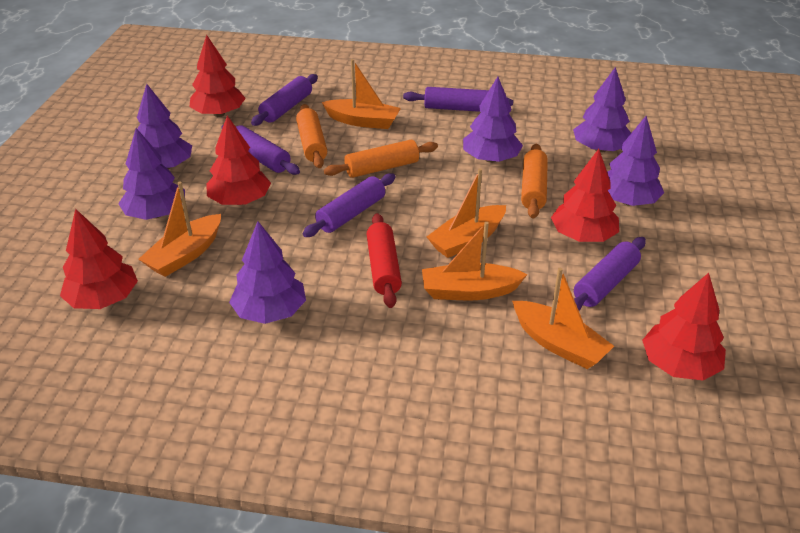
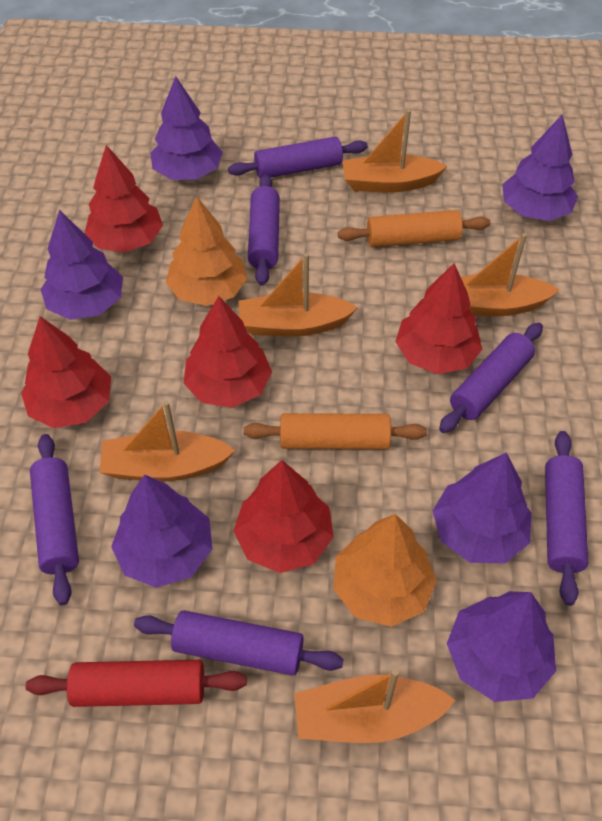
orange rolling pin: [296,104,327,168] [324,140,438,178] [521,144,548,219] = 3 -> [243,413,427,449] [338,210,490,247] = 2
orange tree: none = 0 -> [166,196,247,306] [333,514,437,627] = 2
purple rolling pin: [221,125,300,175] [251,74,318,126] [302,173,395,237] [403,87,513,112] [574,237,646,310] = 5 -> [30,434,79,606] [134,610,344,676] [228,137,368,179] [248,174,280,286] [439,323,543,433] [545,431,588,606] = 6

